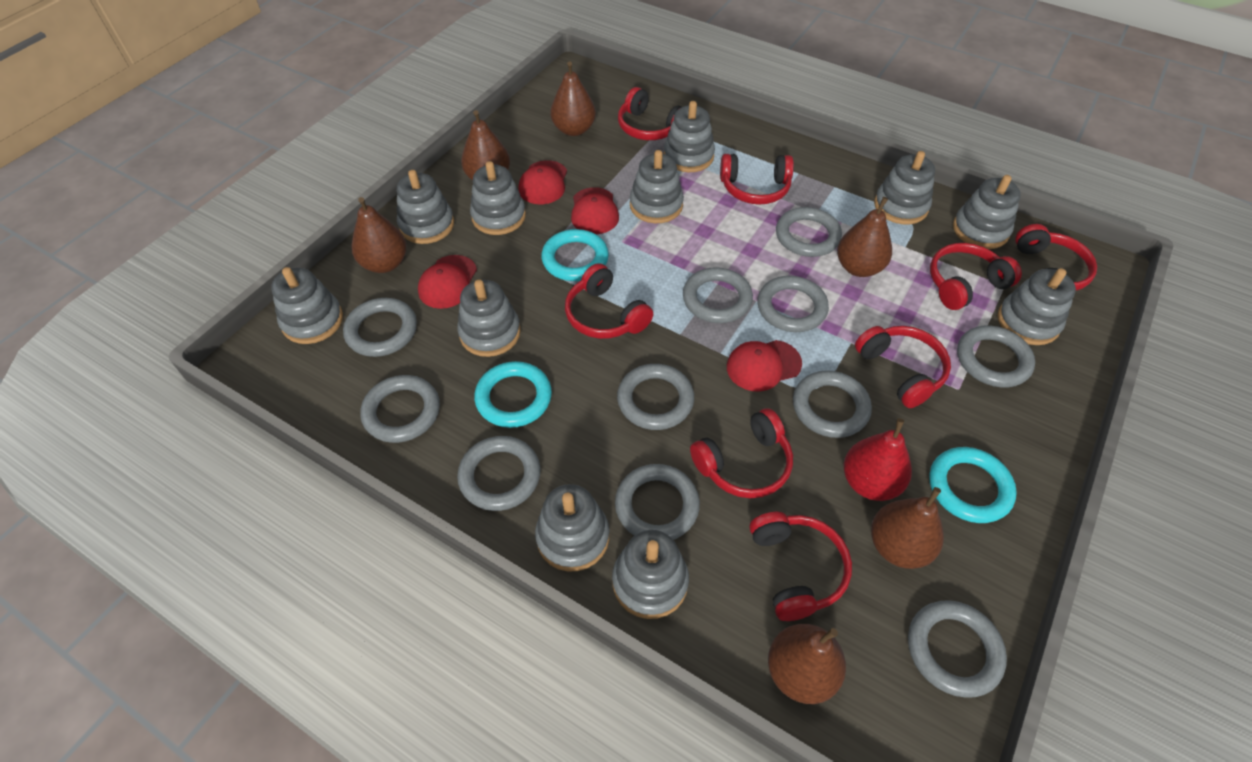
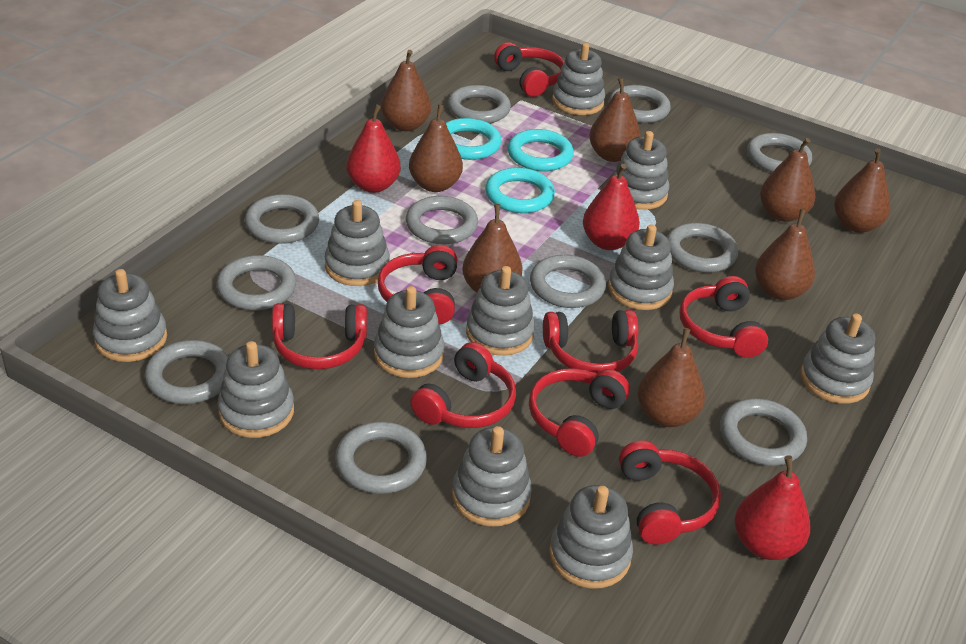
brown pear: [352,197,407,273] [461,110,510,181] [550,61,596,136] [768,624,846,704] [837,197,892,277] [871,487,944,569] = 6 -> [381,50,431,131] [409,104,463,192] [462,204,523,293] [589,77,641,162] [638,328,705,427] [755,209,815,300] [760,138,815,222] [834,148,890,233] = 8
red cap: [418,255,477,309] [518,160,567,204] [571,187,619,234] [727,340,802,392] = 4 -> none = 0
red pear: [844,418,912,501] = 1 -> [346,104,401,193] [583,164,640,250] [735,455,811,560] = 3

